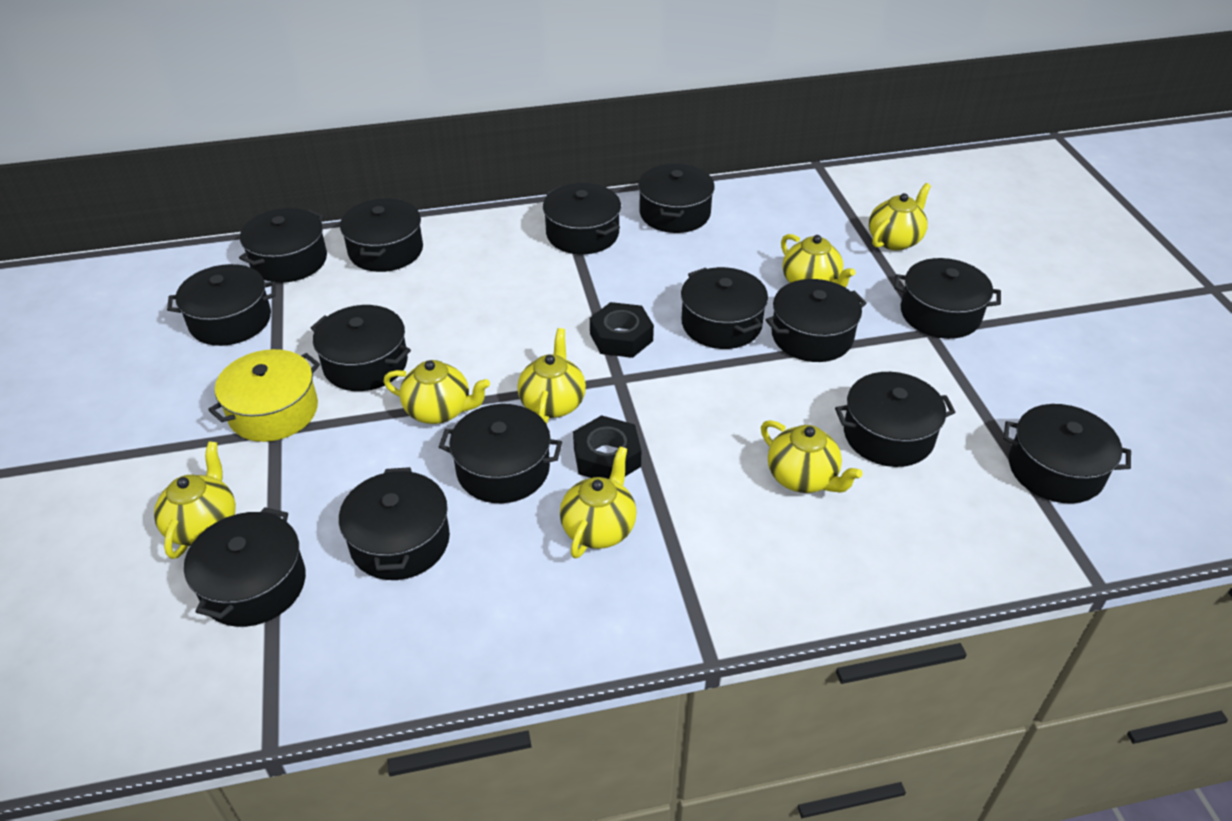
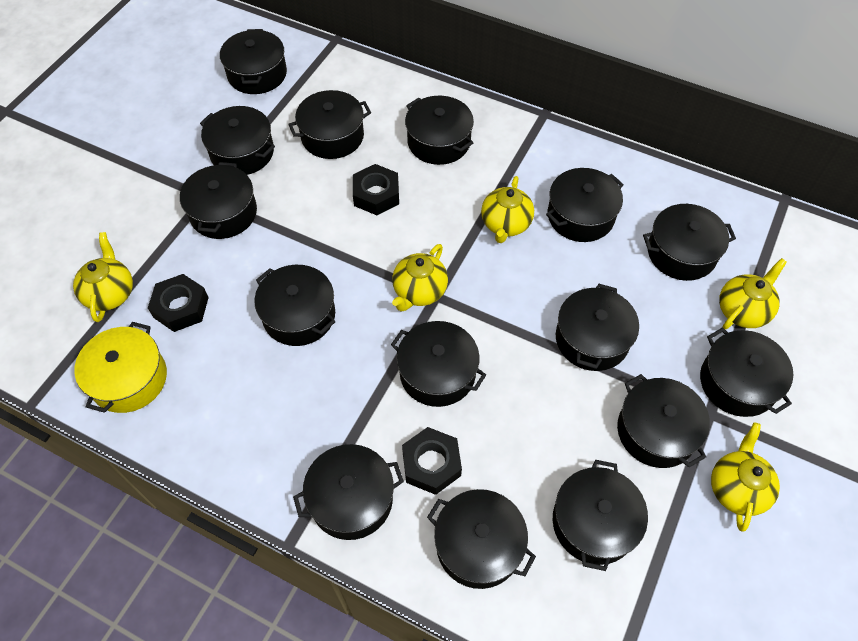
black nut: [573,415,641,479] [590,302,654,358] = 2 -> [148,274,209,332] [353,164,399,215] [402,427,462,495] = 3
black pot: [167,264,276,346] [184,507,306,627] [239,208,327,283] [311,305,411,391] [339,467,450,580] [340,198,423,272] [439,404,562,503] [543,183,621,254] [638,164,715,233] [681,267,768,349] [766,279,867,362] [835,372,956,467] [894,258,1001,339] [1003,404,1131,504] = 14 -> [180,162,257,239] [200,106,275,175] [220,29,287,94] [254,265,335,346] [288,90,371,159] [293,444,404,540] [391,321,486,407] [405,96,474,165] [427,489,536,589] [546,168,624,242] [553,460,648,571] [556,284,639,371] [617,374,710,468] [643,204,736,281] [700,328,793,417] = 15
yellow teapot: [154,442,236,559] [383,360,490,424] [517,328,586,424] [560,446,637,558] [761,420,862,493] [781,234,855,288] [869,183,931,251] = 7 -> [73,232,133,322] [392,244,448,312] [481,176,534,243] [711,422,780,531] [719,258,787,330] = 5

